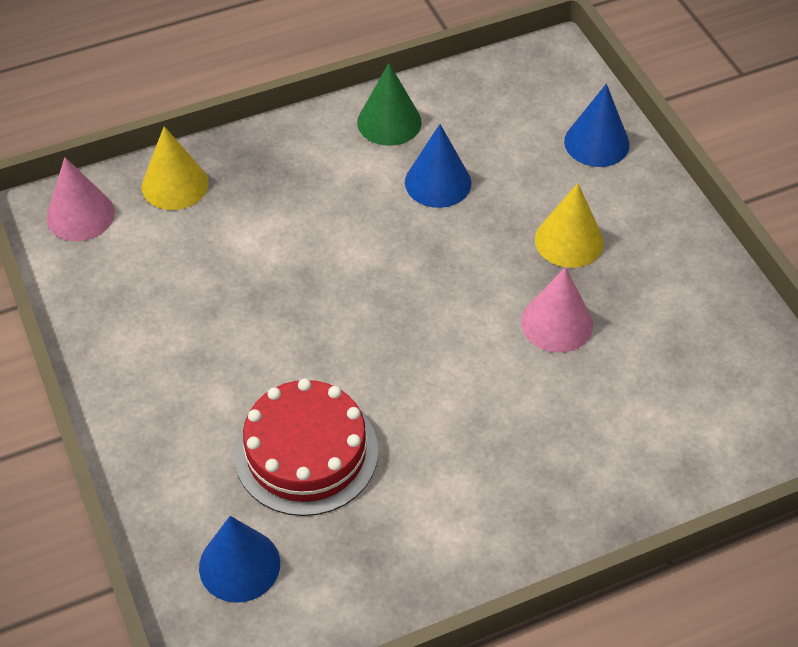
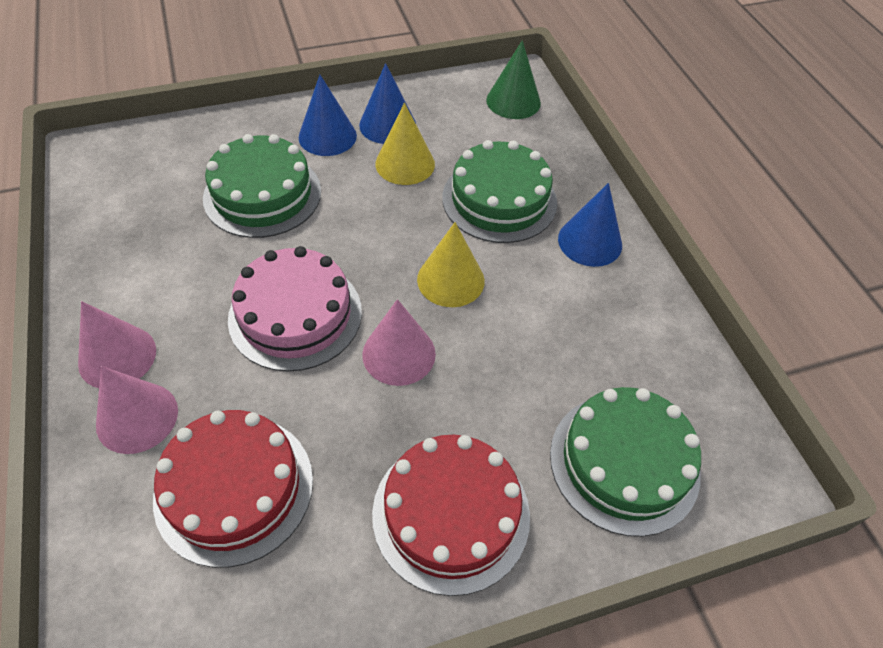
green cake: none = 0 -> [203,134,321,238] [442,140,557,243] [550,387,701,537] = 3
pink cake: none = 0 -> [228,246,362,372] = 1
pink cone: [46,157,115,241] [521,267,593,353] = 2 -> [78,301,156,388] [96,366,178,454] [362,299,436,386] = 3
red cake: [234,379,378,516] = 1 -> [153,410,313,568] [372,435,530,596] = 2

